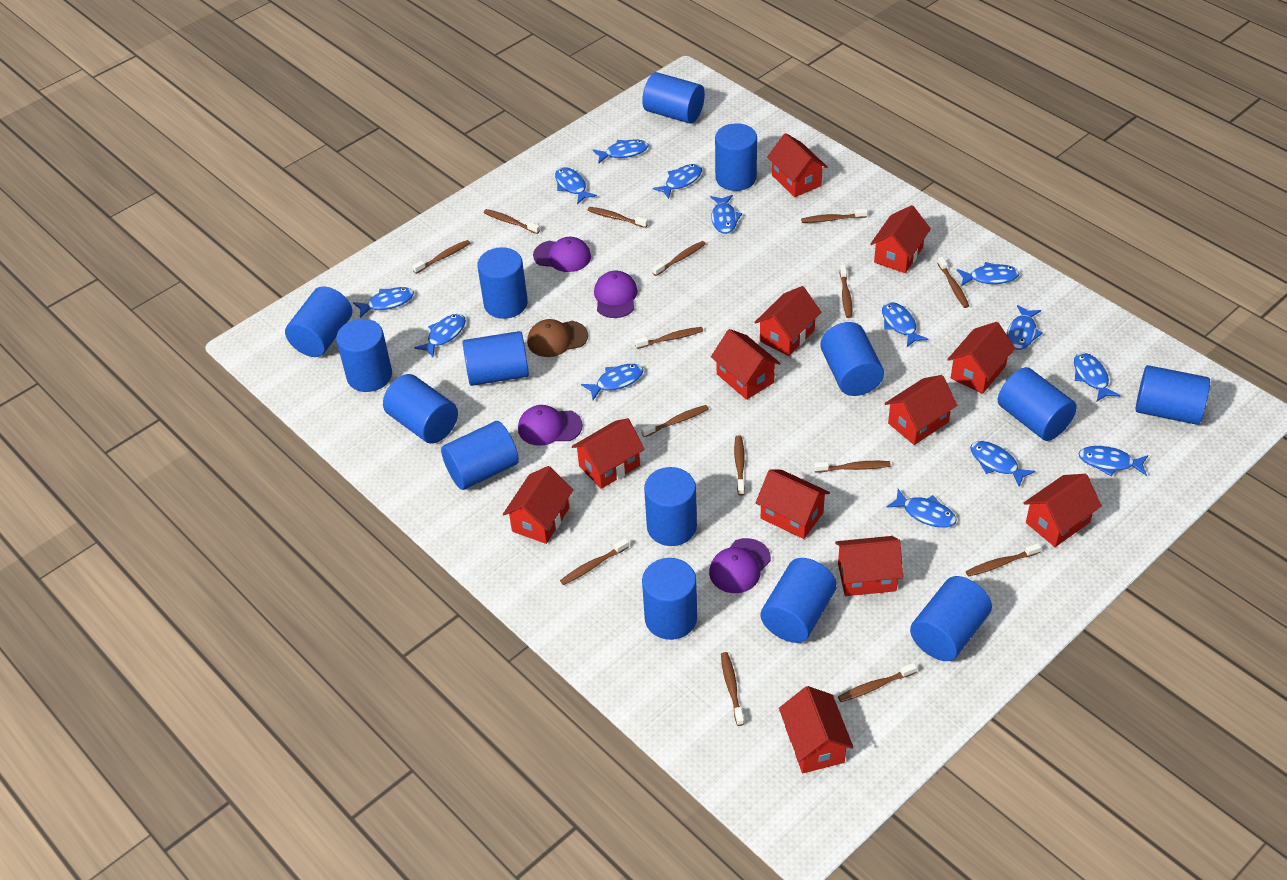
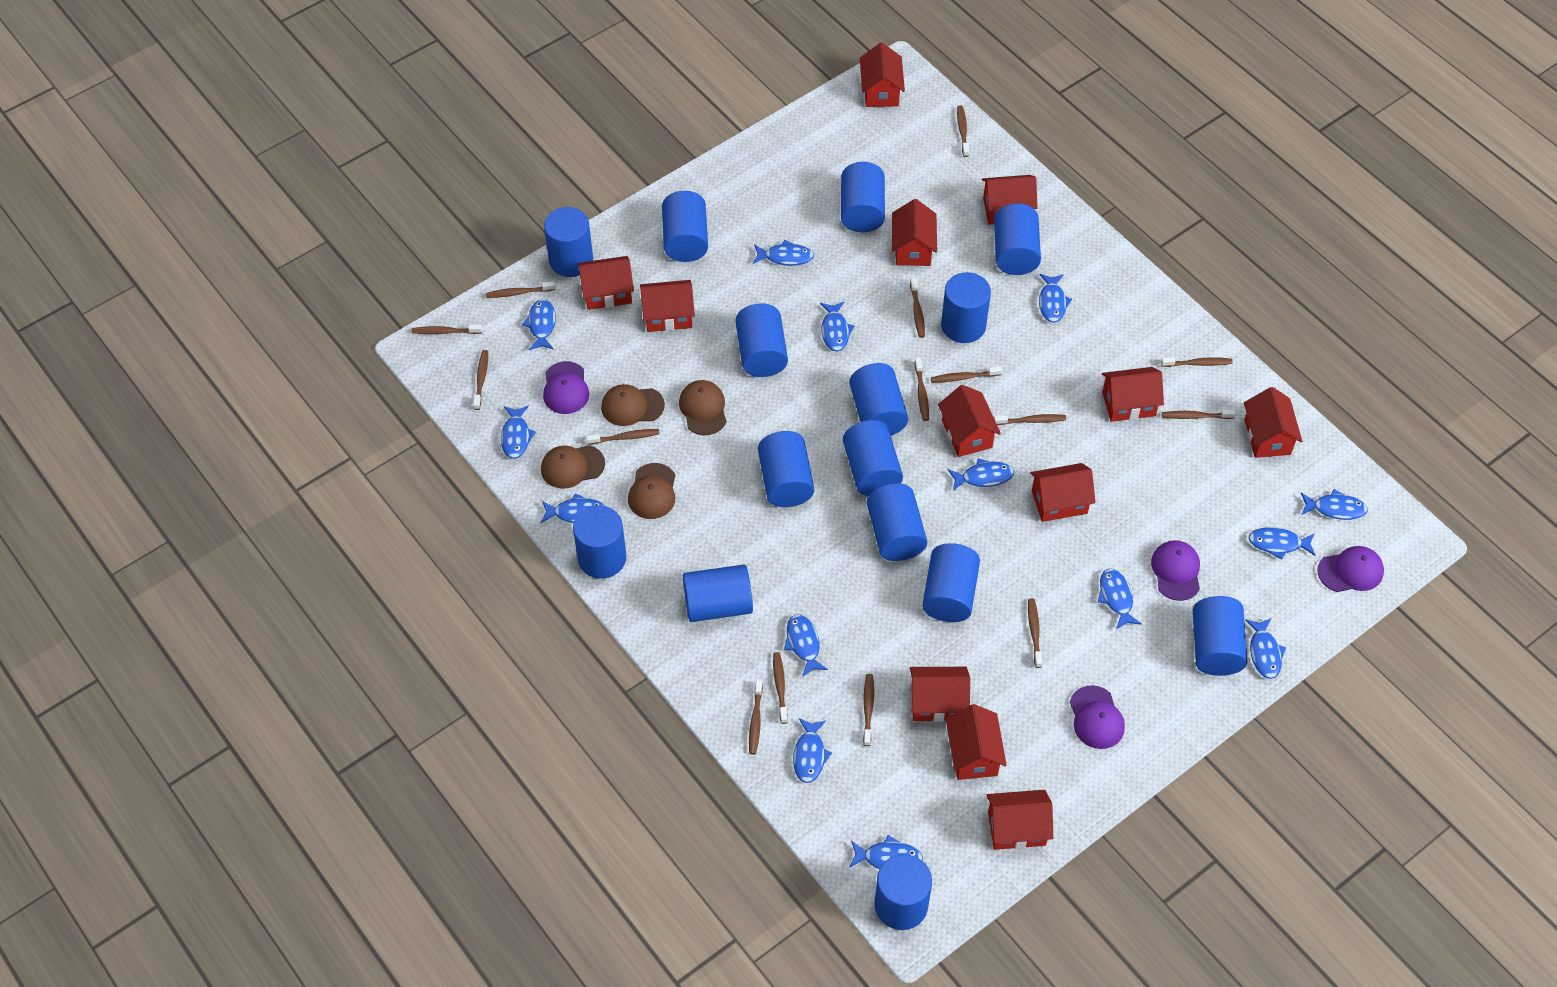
brown cap: [527,319,588,357] = 1 -> [541,445,605,489] [601,384,665,426] [628,463,675,519] [679,380,727,435] = 4

